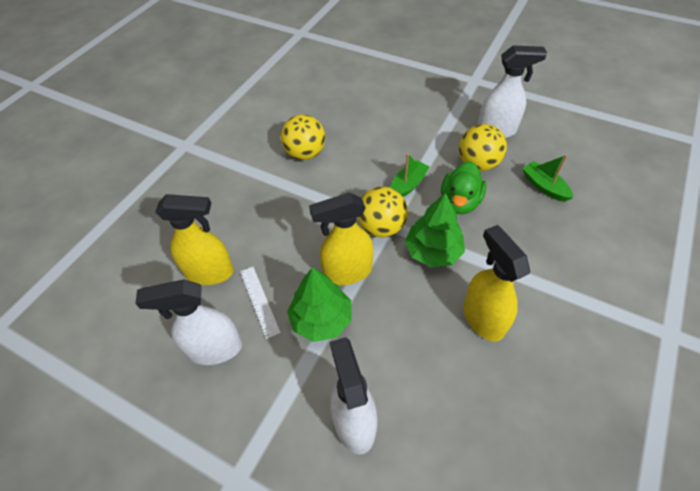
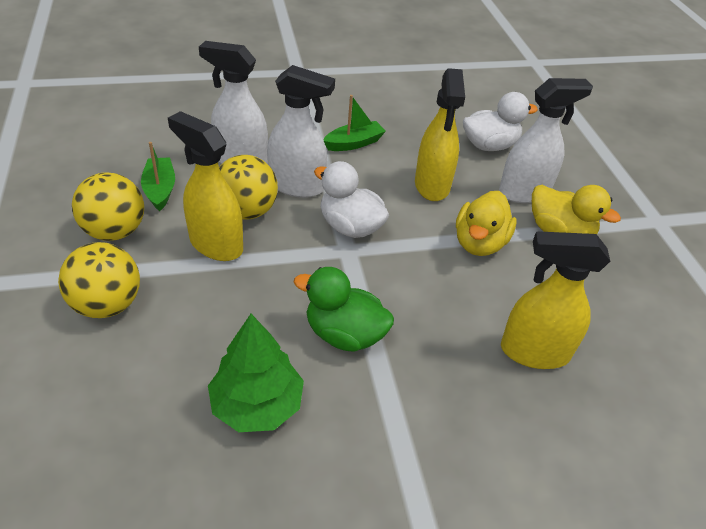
green tree: [287,267,351,342] [405,193,465,267] = 2 -> [208,314,304,432] = 1
white duck: none = 0 -> [314,161,389,238] [463,92,538,151] = 2
white ruler: [240,267,281,339] = 1 -> none = 0
yellow duck: none = 0 -> [456,191,516,256] [532,185,621,234] = 2

